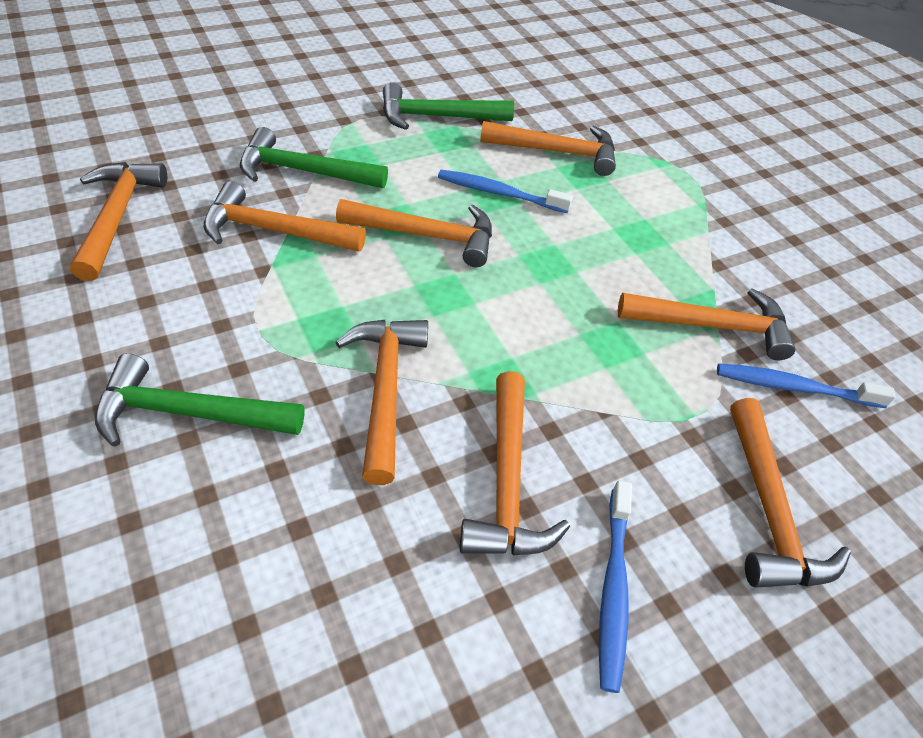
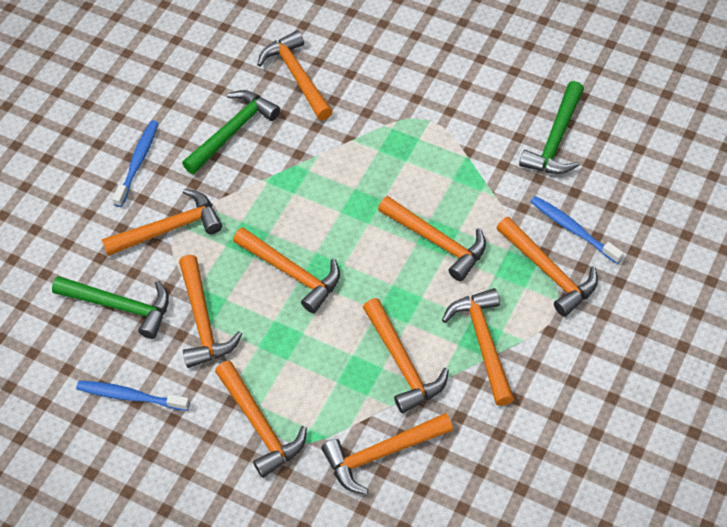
orange hammer: [70,162,167,281] [204,181,366,252] [335,320,428,485] [336,199,492,267] [460,371,570,556] [480,121,616,176] [618,288,796,360] [730,398,851,588] = 8 -> [102,189,222,256] [179,255,242,368] [215,361,307,478] [233,227,340,313] [257,30,333,120] [321,413,453,495] [363,298,449,413] [378,196,486,281] [442,288,514,406] [497,217,598,317] = 10

